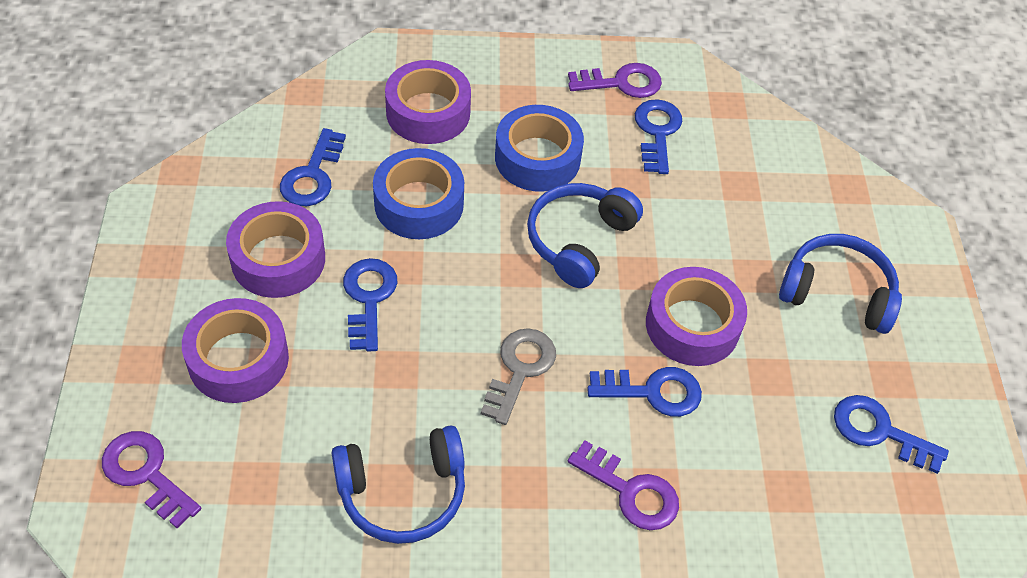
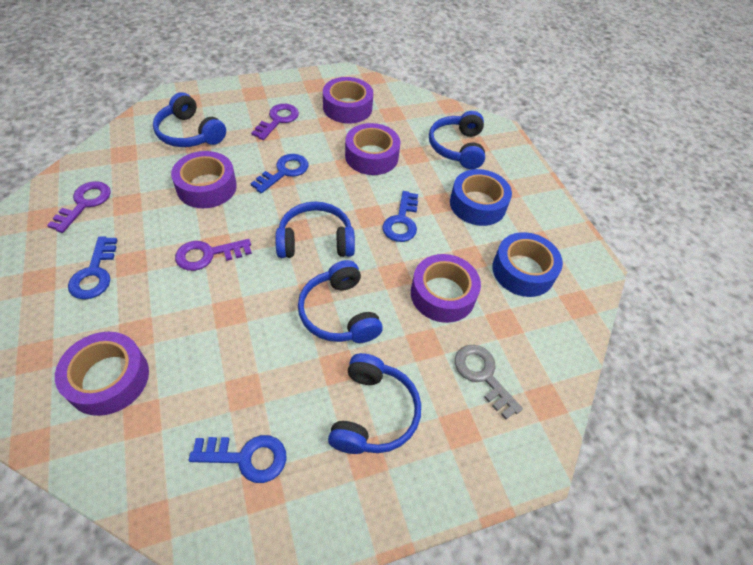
blue headphones: [331,425,465,544] [527,183,643,288] [779,234,902,334] = 3 -> [153,92,226,147] [275,202,355,258] [298,260,383,343] [328,353,421,454] [429,111,485,169] = 5
blue key: [280,128,346,206] [343,258,398,352] [587,367,702,417] [635,99,682,174] [834,395,949,474] = 5 -> [68,237,117,299] [189,435,287,483] [250,154,308,193] [382,191,418,242] = 4
purple tape: [182,298,289,403] [226,201,325,298] [385,60,471,144] [646,267,747,366] = 4 -> [55,332,149,416] [171,151,237,208] [323,77,373,124] [345,123,400,175] [411,254,481,323] = 5

